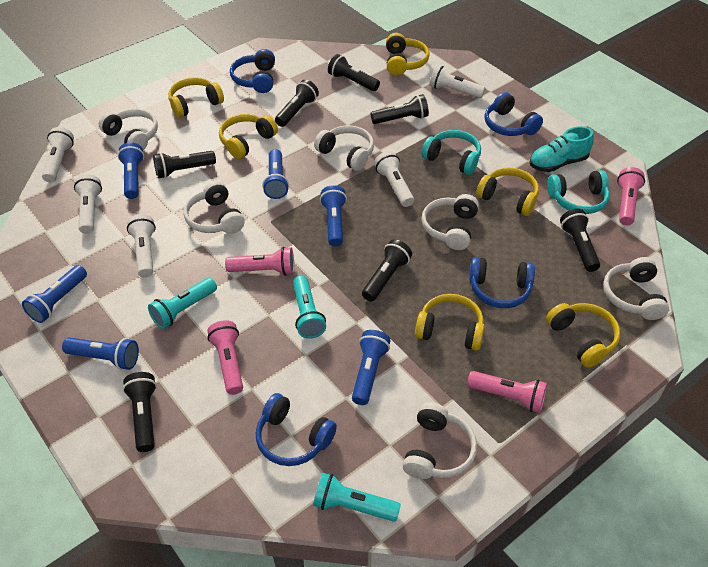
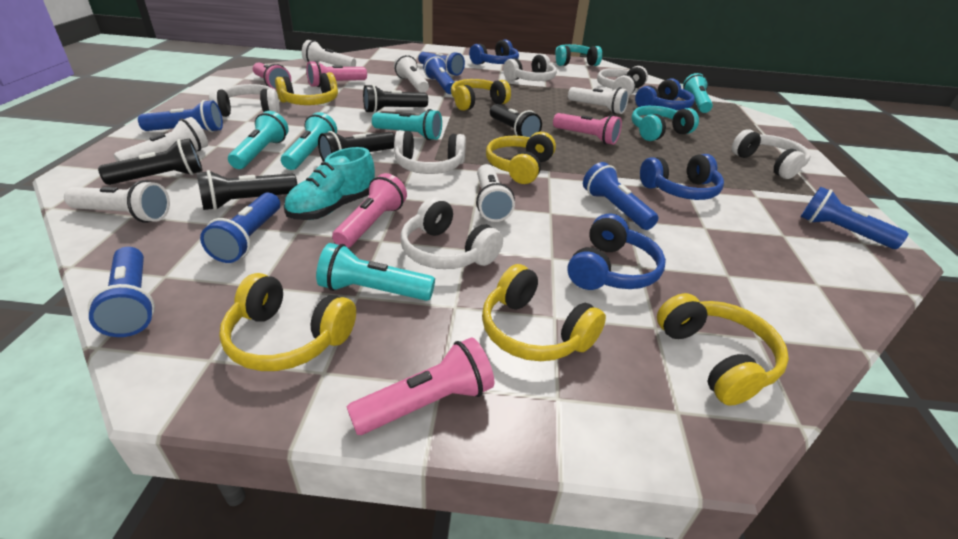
black flashlight: [123,372,157,452] [153,151,216,179] [275,80,319,127] [328,54,380,91] [362,240,412,301] [371,94,429,124] [560,209,600,272] = 7 -> [98,138,203,185] [196,170,297,210] [318,131,395,162] [363,84,428,113] [490,104,542,137] = 5
blue flashlight: [22,265,87,323] [62,337,139,370] [118,142,144,199] [262,149,289,199] [320,185,347,247] [352,330,391,405] = 6 -> [88,247,155,337] [138,100,223,132] [200,193,280,263] [418,51,465,76] [423,55,455,94] [583,162,658,230] [801,187,909,249] = 7
pink flashlight: [207,320,243,395] [225,247,294,276] [467,371,547,413] [617,167,645,225] = 4 -> [253,62,291,90] [307,60,367,87] [332,173,407,248] [347,338,494,435] [553,113,622,145] = 5
turquoise flashlight: [148,278,217,329] [293,276,326,339] [313,473,401,522] = 3 -> [228,111,289,169] [281,112,337,170] [316,243,435,301] [372,109,442,140] [683,73,713,113] = 5
white flashlight: [42,127,74,182] [74,174,102,234] [127,214,156,277] [374,151,414,207] [429,65,485,98] = 5 -> [64,180,170,223] [114,117,208,162] [302,40,356,67] [394,54,429,93] [476,164,515,222] [568,87,629,114] = 6

